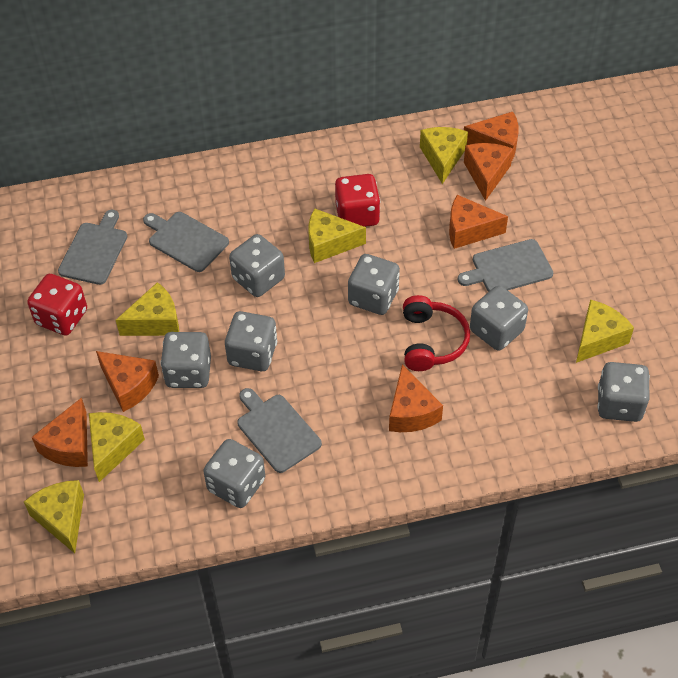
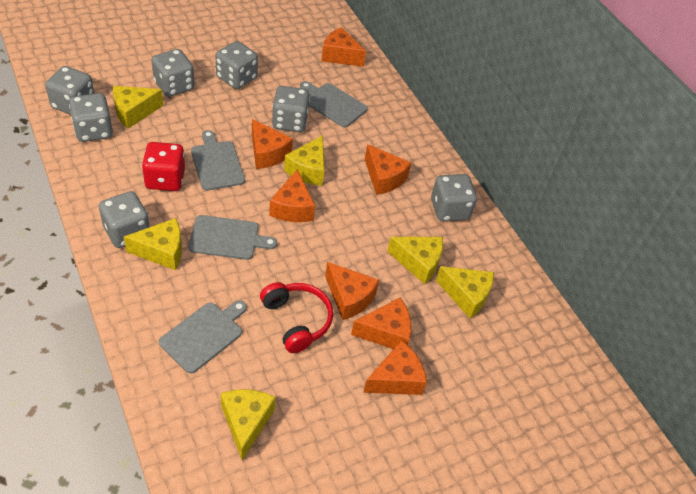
orange cheese: [32,398,88,467] [96,351,159,412] [389,365,443,432] [449,195,508,249] [464,112,519,160] [464,143,513,201] = 6 -> [252,119,293,169] [269,169,315,222] [322,27,366,67] [325,262,379,320] [351,297,411,349] [363,340,427,395] [365,144,411,195] = 7
red dice: [27,274,87,336] [335,174,380,227] = 2 -> [142,142,185,191] = 1

